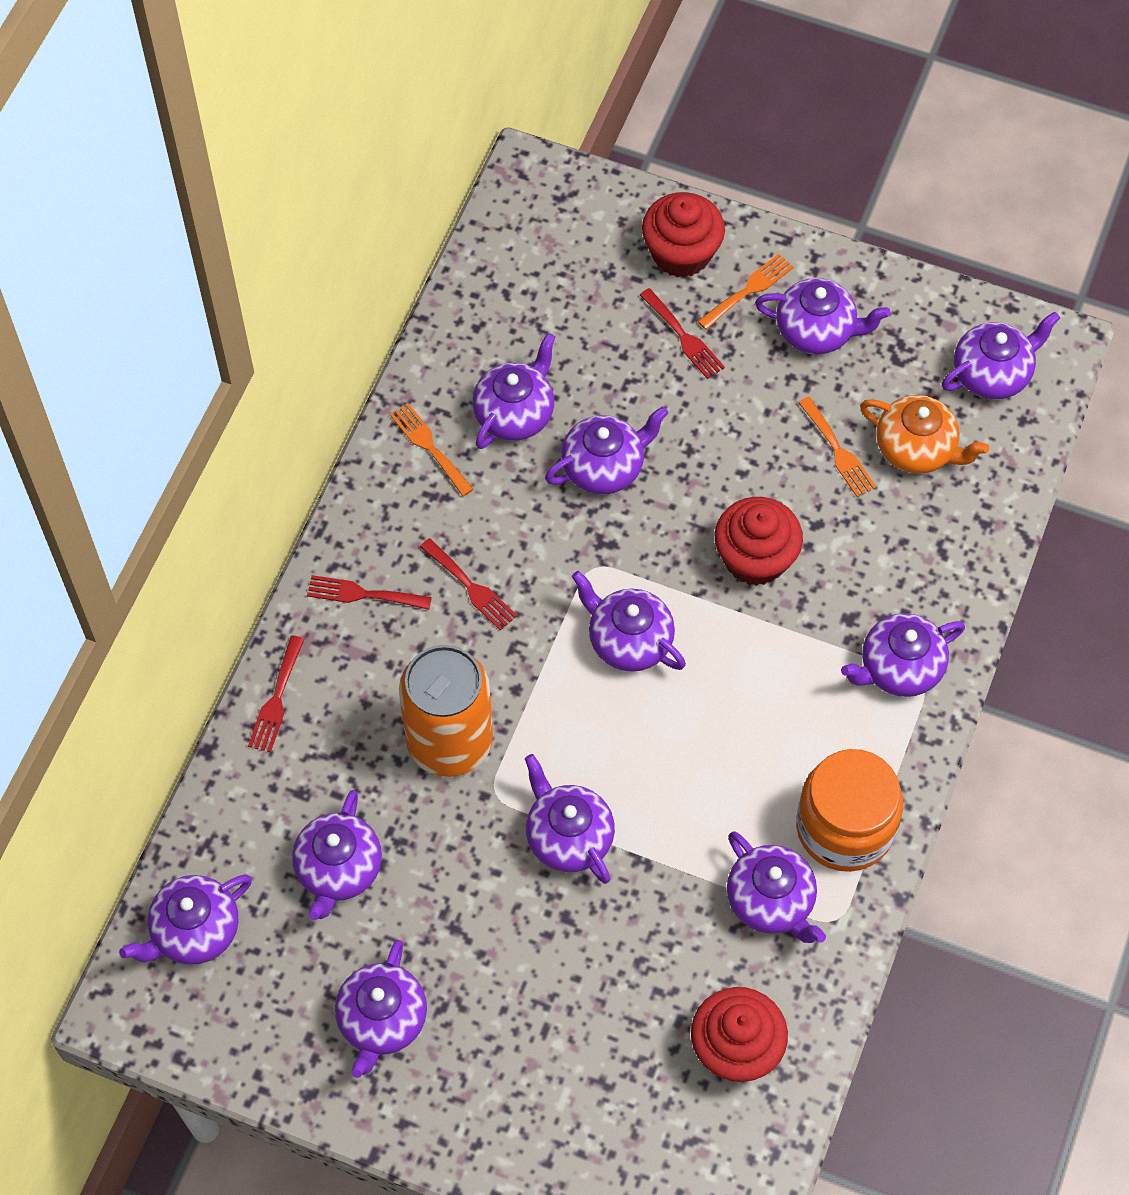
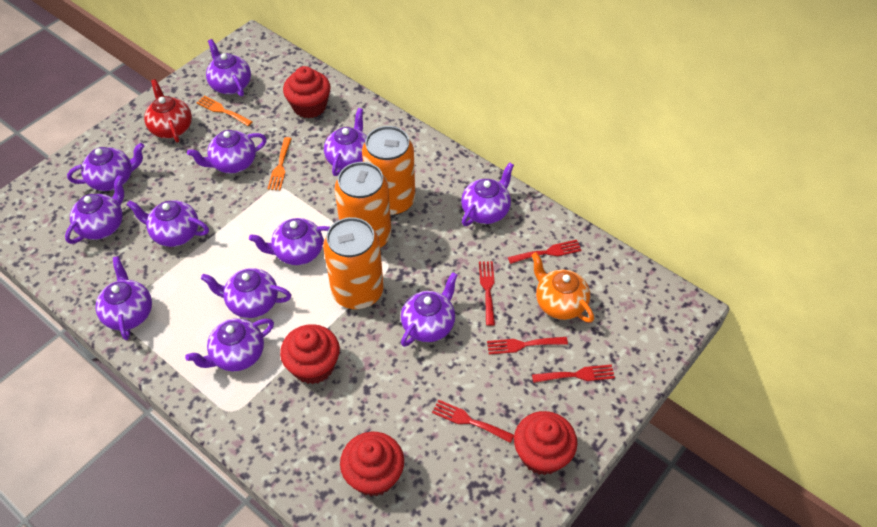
orange can: [399,645,493,777] = 1 -> [323,217,384,309] [335,162,391,248] [362,126,415,216] = 3
orange fork: [390,403,474,496] [697,254,794,330] [798,397,876,497] = 3 -> [196,95,253,126] [267,137,292,191] = 2
orange jar: [796,749,903,872] = 1 -> none = 0
purple teapot: [119,875,252,965] [292,790,382,920] [335,940,427,1078] [472,333,555,449] [525,754,615,884] [545,406,668,494] [572,571,686,672] [727,831,826,943] [755,278,890,354] [841,613,965,697] [942,311,1060,399] = 11 -> [65,175,124,244] [67,143,144,191] [95,256,152,340] [126,200,209,247] [185,318,274,371] [187,130,267,174] [201,268,291,318] [206,39,251,97] [249,218,330,265] [324,108,367,176] [401,272,458,347] [461,162,514,226] = 12
red cupcake: [642,192,725,278] [691,987,788,1082] [715,497,803,586] = 3 -> [280,324,340,384] [283,66,331,118] [340,432,404,496] [514,411,577,475] = 4
red fork: [248,635,305,753] [307,575,432,610] [420,538,517,631] [640,288,725,379] = 4 -> [432,400,514,443] [479,261,495,326] [487,337,568,355] [508,240,582,264] [532,364,615,383] = 5
red teapot: none = 0 -> [144,79,192,143] = 1

